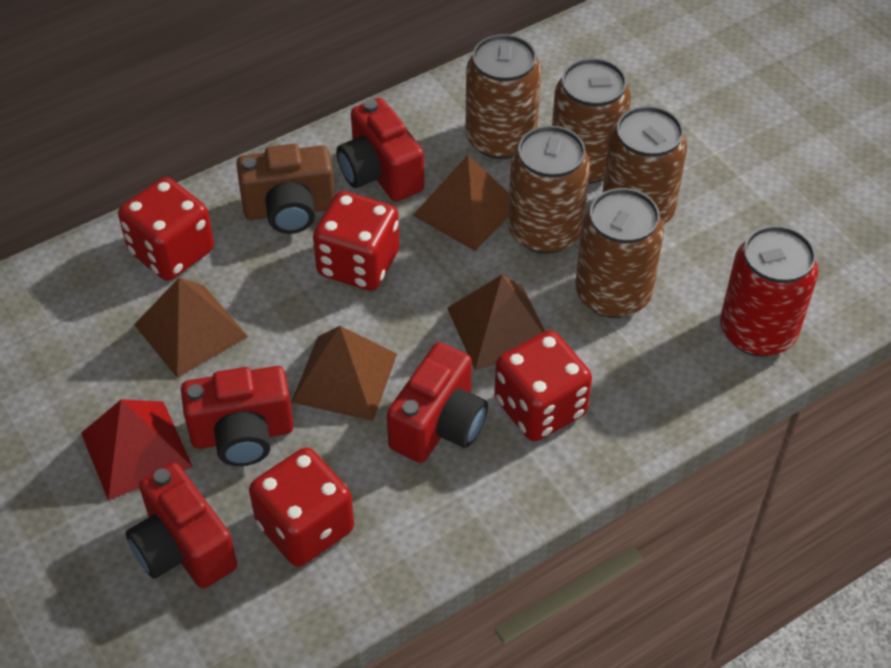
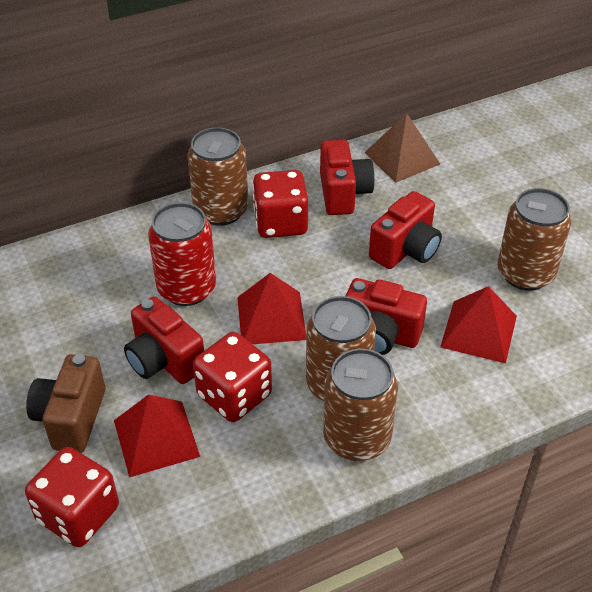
brown can: [465,34,541,159] [508,126,590,254] [552,58,631,184] [575,188,664,318] [602,106,687,226] = 5 -> [188,127,248,226] [306,296,376,401] [323,349,398,461] [497,188,572,291] = 4
brown pyramid: [134,278,248,378] [292,326,397,421] [413,155,509,251] [447,275,545,370] = 4 -> [364,113,440,183] = 1
red dice: [118,177,214,281] [249,447,354,567] [313,191,400,291] [494,330,592,441] = 4 -> [25,447,119,547] [193,332,272,422] [253,170,308,238] = 3
red pyramid: [81,399,193,501] = 1 -> [114,394,200,477] [237,273,306,344] [440,286,517,363] = 3

